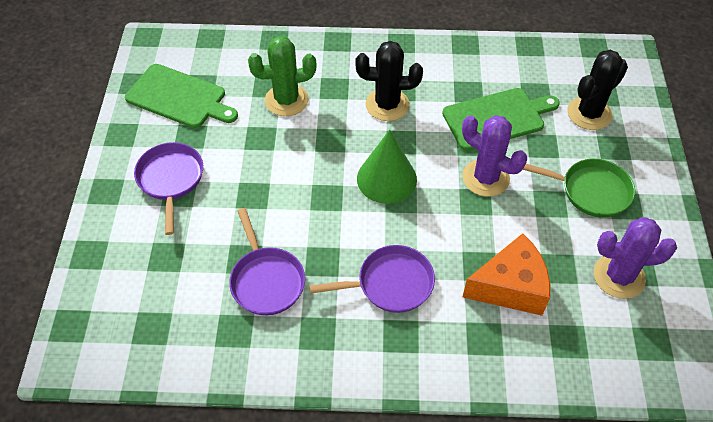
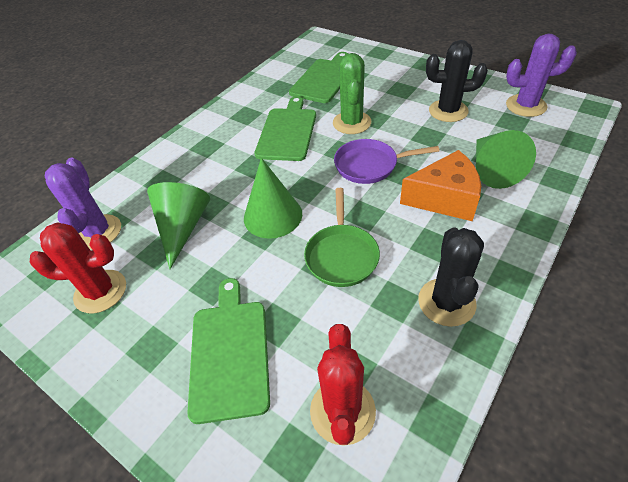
green cone: [357,130,417,204] = 1 -> [147,182,210,269] [244,158,302,239] [476,130,536,189] = 3
green cutting board: [125,64,238,128] [442,88,560,151] = 2 -> [187,278,270,424] [254,96,316,161] [289,52,348,103] = 3
purple pan: [134,142,203,235] [229,208,305,315] [309,245,435,313] = 3 -> [334,139,439,184] = 1
red cactus: none = 0 -> [30,222,126,313] [310,324,376,445] = 2

